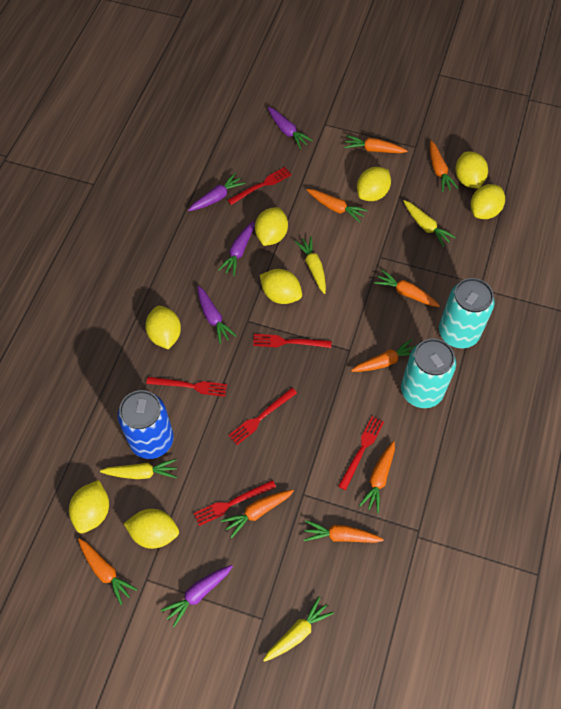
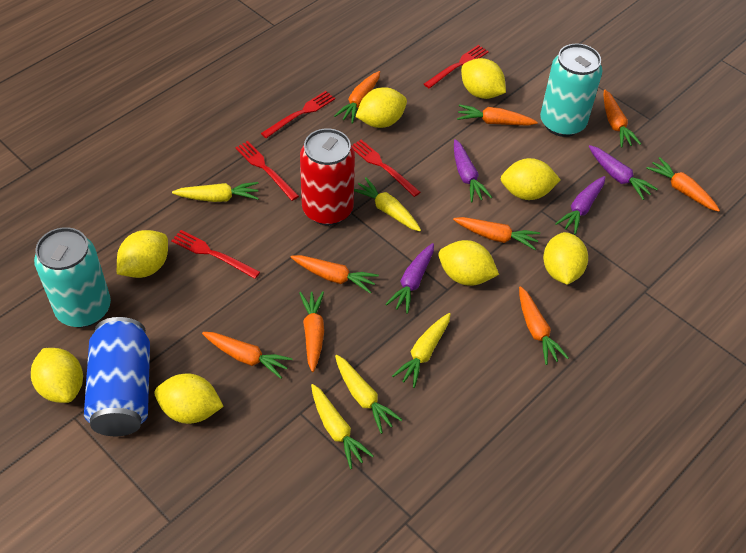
purple carrot: [161,565,233,627] [188,173,246,211] [197,286,236,344] [218,221,254,276] [268,107,313,149] = 5 -> [385,243,434,314] [454,139,492,202] [555,176,605,234] [589,145,657,200] = 4
red can: none = 0 -> [300,129,355,225] = 1
red fork: [146,377,227,397] [194,480,276,526] [228,167,292,205] [228,388,297,445] [253,334,332,348] [338,416,384,490] = 6 -> [171,230,260,279] [235,141,299,201] [261,91,335,138] [351,140,420,197] [424,45,489,88] = 5
yellow carrot: [100,459,177,479] [263,596,334,662] [295,236,326,294] [404,200,456,247] = 4 -> [172,182,259,202] [311,384,374,469] [335,355,402,434] [354,177,421,231] [392,313,451,388] = 5

